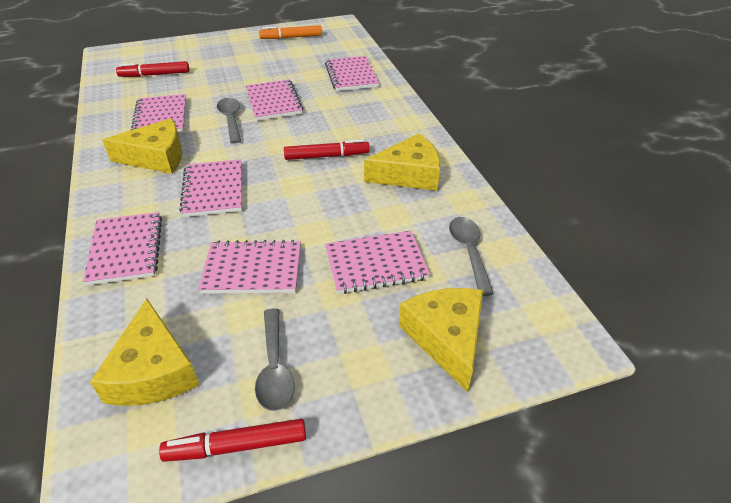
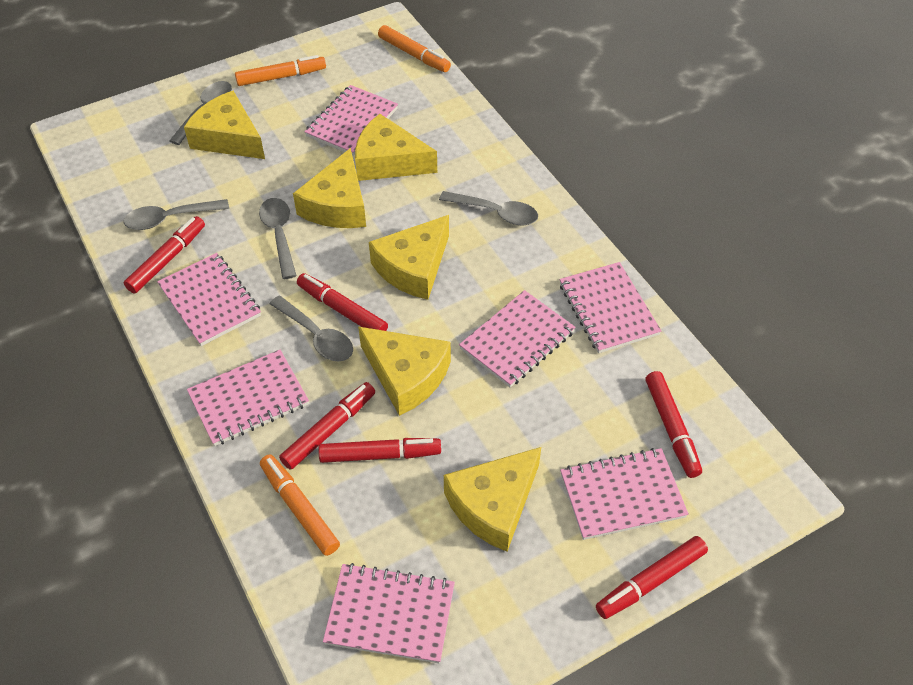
grey spoon: [217,98,241,144] [255,308,295,411] [449,217,494,296] = 3 -> [123,199,229,230] [169,81,232,145] [259,198,297,279] [269,296,353,362] [439,191,538,225] = 5
orange marker: [259,25,322,39] = 1 -> [235,55,326,86] [260,455,340,556] [378,25,451,72] = 3
red marker: [116,61,189,77] [159,419,306,462] [284,139,370,160] = 3 -> [124,216,205,293] [279,382,375,470] [297,273,388,331] [319,438,441,463] [596,536,708,619] [646,371,702,478] = 6
yellow cheese: [90,299,200,406] [103,118,182,174] [364,133,440,191] [399,288,483,392] = 4 -> [184,91,265,159] [293,148,366,228] [355,114,437,181] [358,327,451,416] [369,215,449,300] [444,447,541,552] = 6

